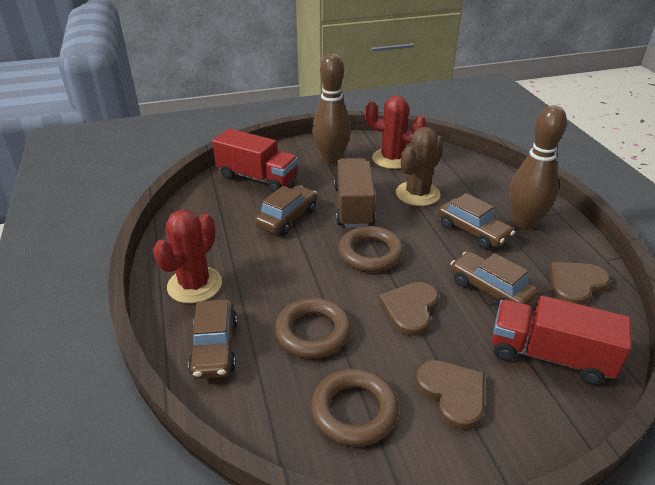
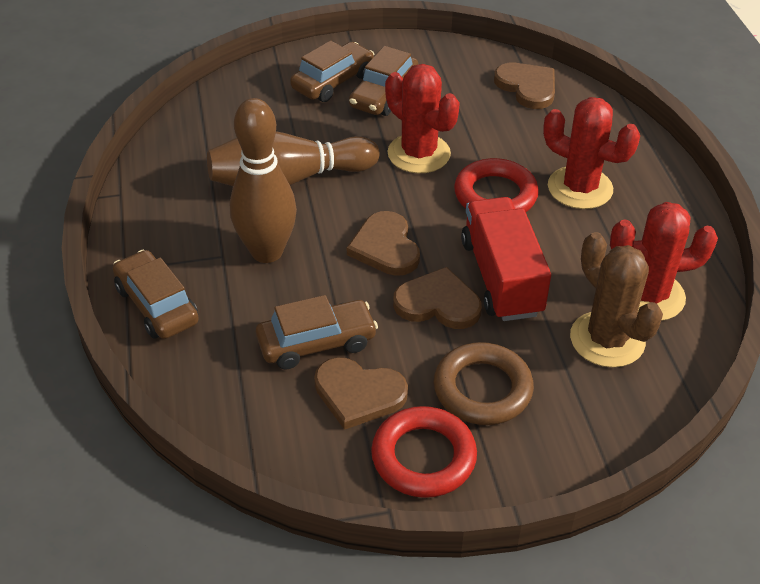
brown heart: [379,282,438,336] [416,360,485,430] [550,262,610,305] = 3 -> [314,357,408,430] [347,211,420,276] [393,267,482,329] [494,63,555,109] = 4
brown ring: [275,298,351,359] [311,369,399,446] [339,226,404,272] = 3 -> [434,342,534,425] = 1
brown truck: [334,158,376,228] = 1 -> none = 0
red cactus: [153,210,222,304] [365,96,427,169] = 2 -> [385,64,460,173] [543,97,640,209] [610,202,718,321] = 3
red ring: none = 0 -> [371,406,477,498] [454,158,539,212] = 2
red truck: [212,128,298,193] [492,295,632,385] = 2 -> [461,197,551,321] = 1

